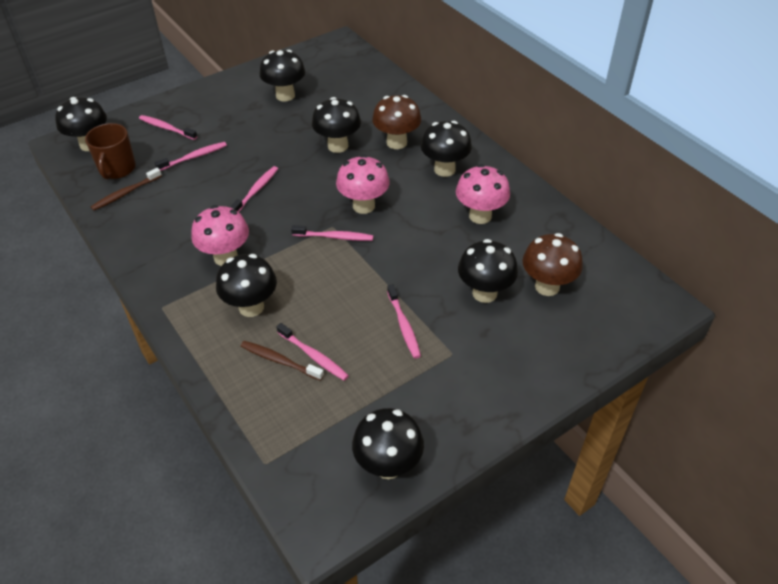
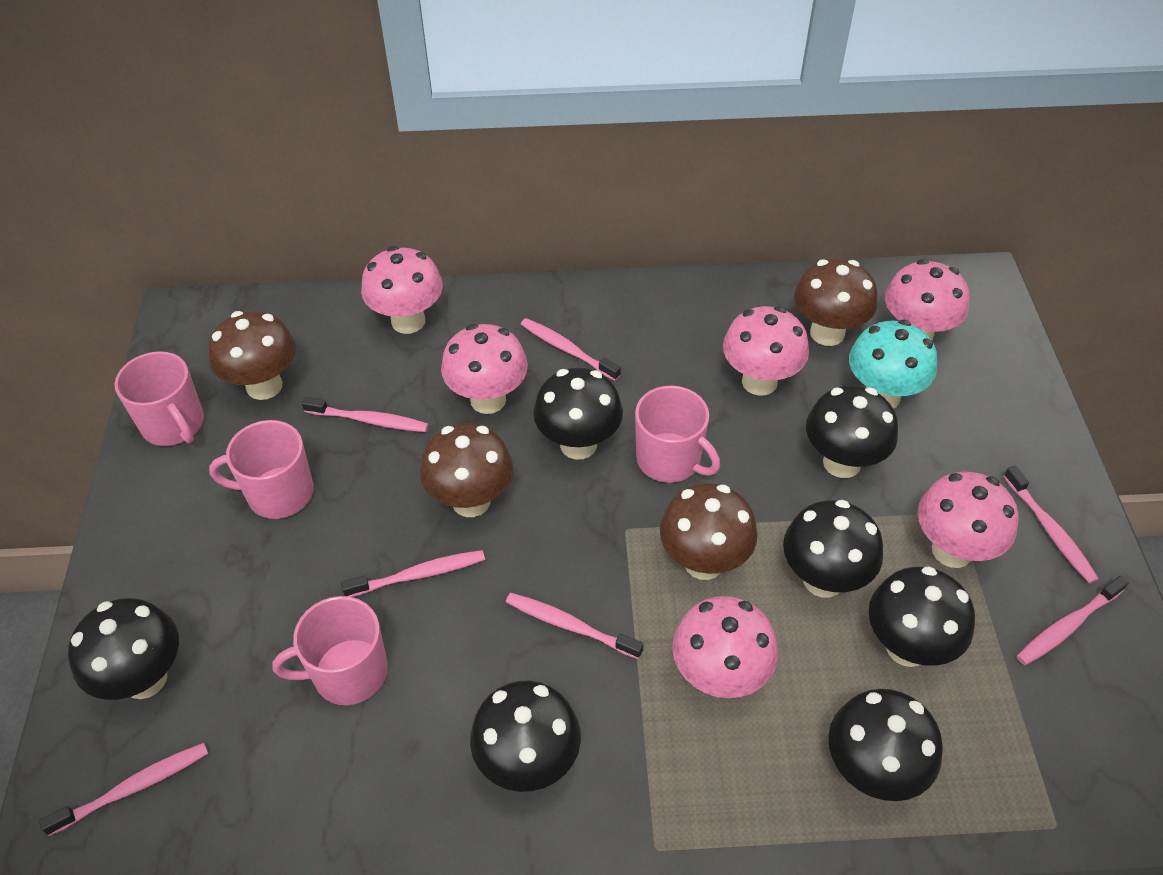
brown mug: [85,123,136,179] = 1 -> none = 0
brown mushroom: [372,95,421,149] [522,233,583,296] = 2 -> [208,311,296,400] [420,423,513,517] [660,483,758,580] [794,259,877,346] = 4
brown toothbrush: [91,168,162,211] [241,341,324,381] = 2 -> none = 0
pink mug: none = 0 -> [115,351,204,446] [209,420,314,519] [272,596,388,705] [635,386,720,483] = 4
pink mushroom: [191,205,249,266] [336,155,390,214] [456,164,510,224] = 3 -> [361,246,443,334] [441,324,528,414] [672,596,778,698] [723,306,809,396] [885,259,970,341] [918,472,1018,568] = 6
pink toothbrush: [139,115,197,140] [155,142,227,171] [230,166,278,212] [277,323,349,381] [291,225,373,241] [387,284,421,359] = 6 -> [39,743,208,836] [302,397,428,432] [341,550,485,597] [506,593,644,659] [521,318,621,381] [1003,466,1099,584] [1017,576,1129,665] = 7
turquoise mushroom: none = 0 -> [849,320,937,409] = 1

